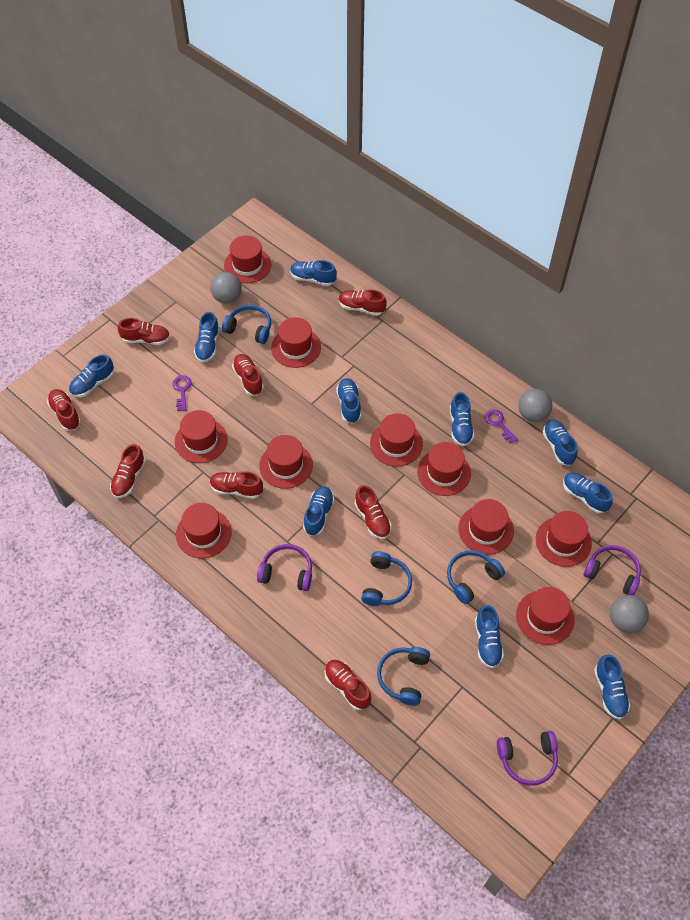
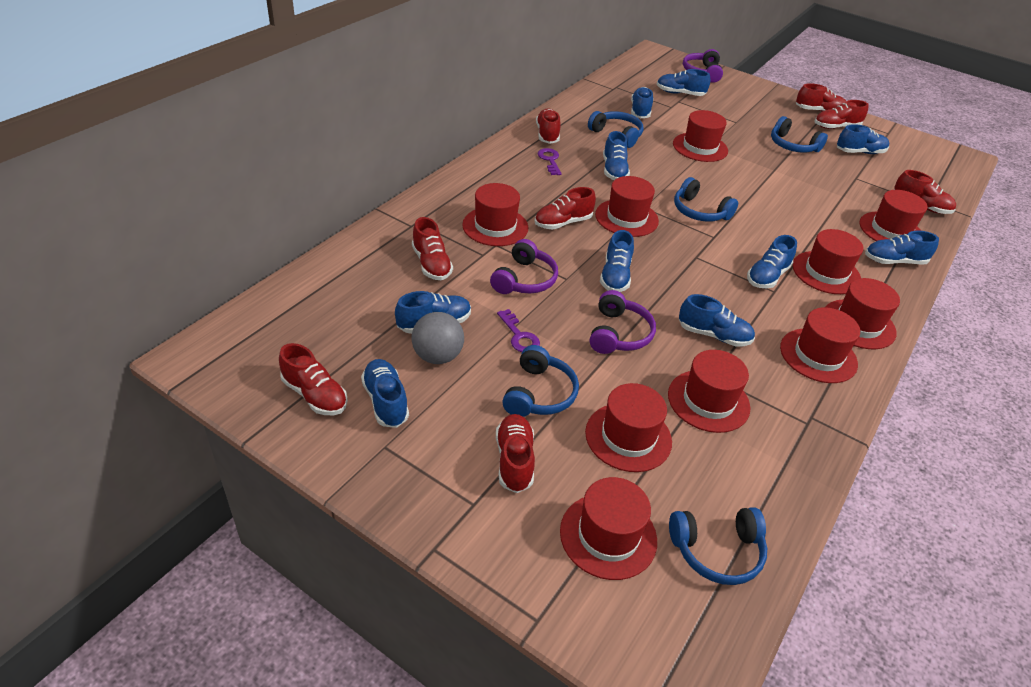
blue headphones: [222,305,271,344] [361,551,412,606] [377,647,430,706] [447,550,505,604] = 4 -> [502,345,579,417] [588,111,644,148] [669,507,767,585] [674,177,738,222] [771,116,828,153] = 5
grey ball: [210,272,242,304] [518,389,552,422] [610,595,649,633] = 3 -> [411,312,464,364] = 1

